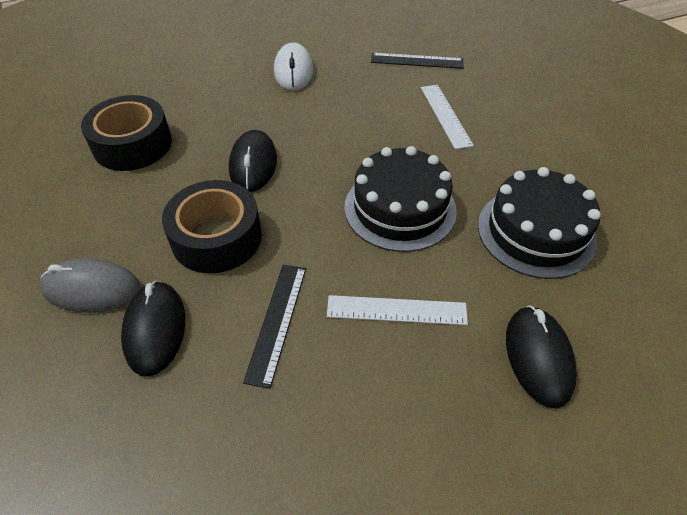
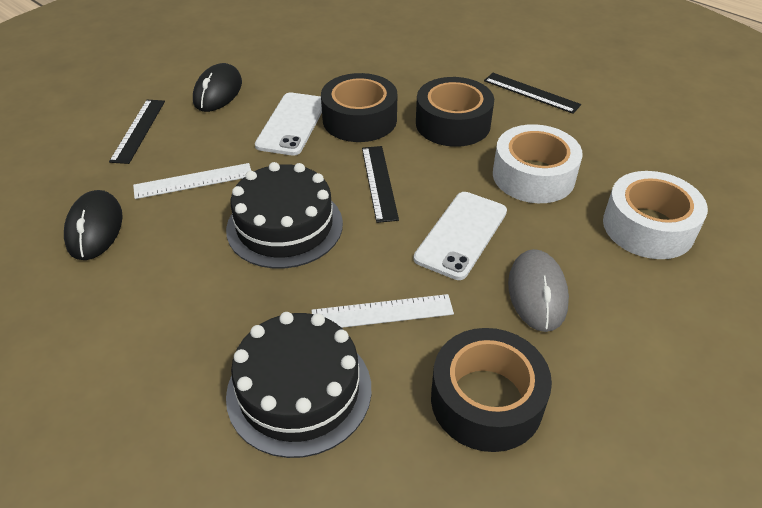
black mouse: [121,281,185,377] [229,130,277,192] [506,305,577,409] = 3 -> [64,190,123,260] [193,63,242,112] = 2
black ruler: [243,265,306,389] [371,53,464,69] = 2 -> [109,100,165,164] [362,146,399,223] [484,73,581,114] = 3
black tape: [81,95,172,171] [162,180,262,274] = 2 -> [321,73,397,142] [416,77,494,147] [431,328,552,452] = 3
white mouse: [274,42,313,91] = 1 -> none = 0
white phone: none = 0 -> [255,93,322,156] [414,192,507,280] = 2
white tape: none = 0 -> [493,124,583,203] [603,171,708,259] = 2

